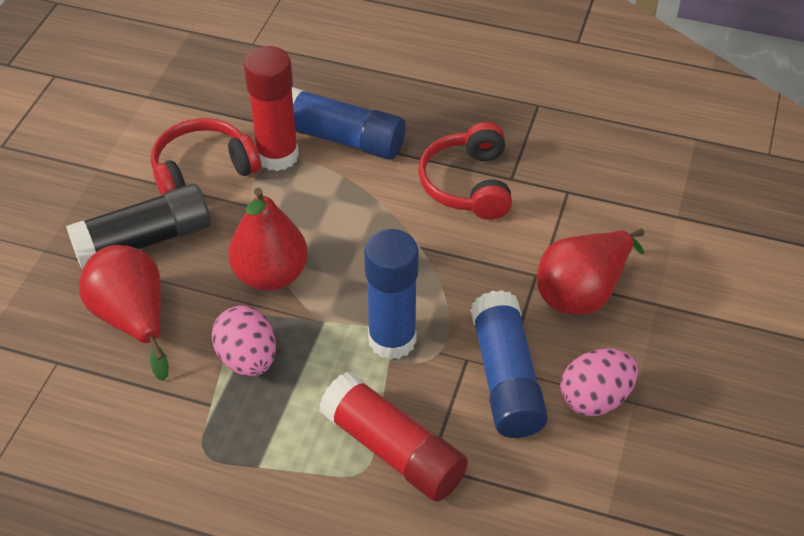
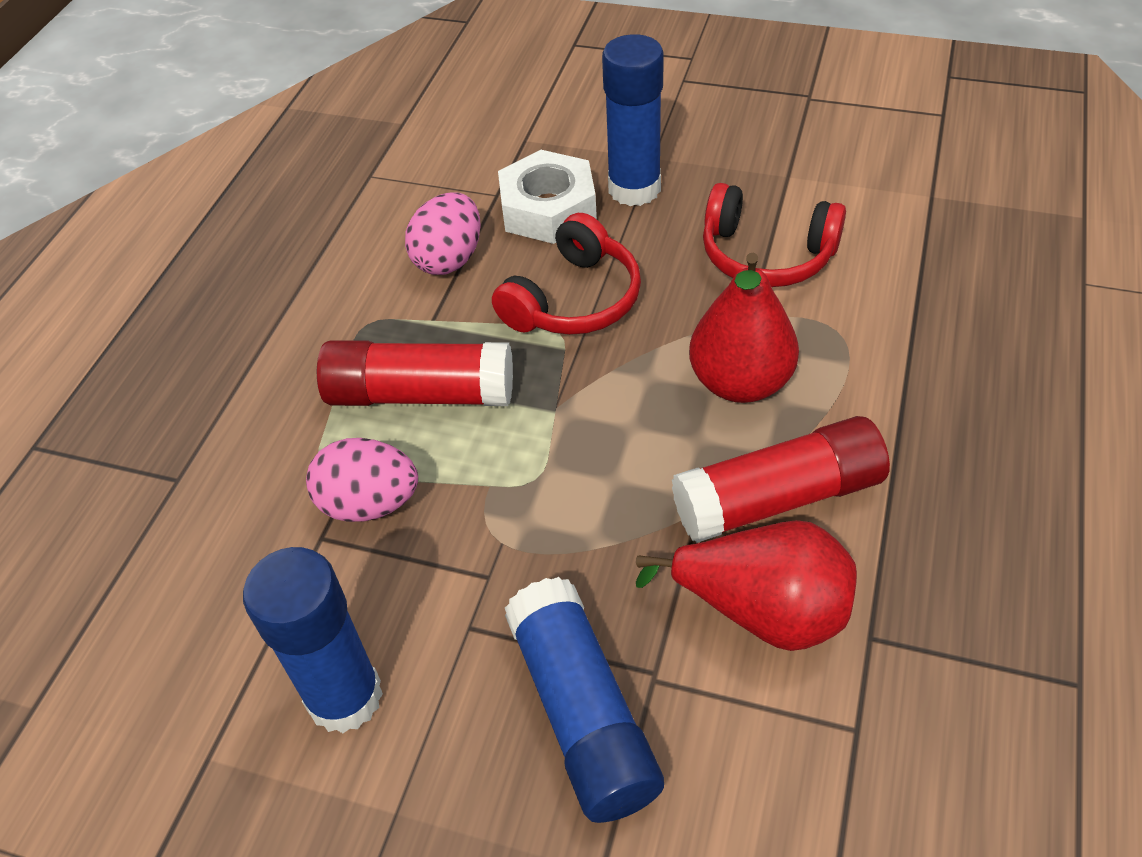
black glue stick: [66,184,211,269] = 1 -> none = 0
red pear: [79,245,169,381] [228,187,308,291] [537,229,644,315] = 3 -> [636,520,857,651] [689,253,799,403] = 2
white nut: none = 0 -> [498,150,597,244] = 1

